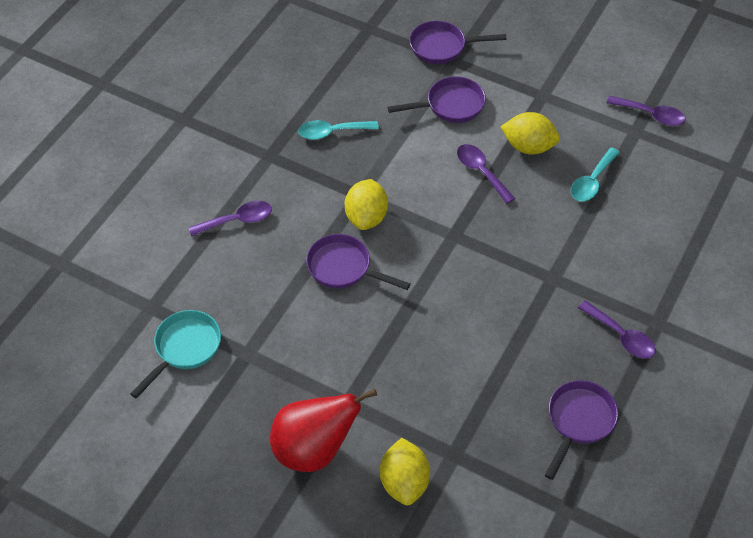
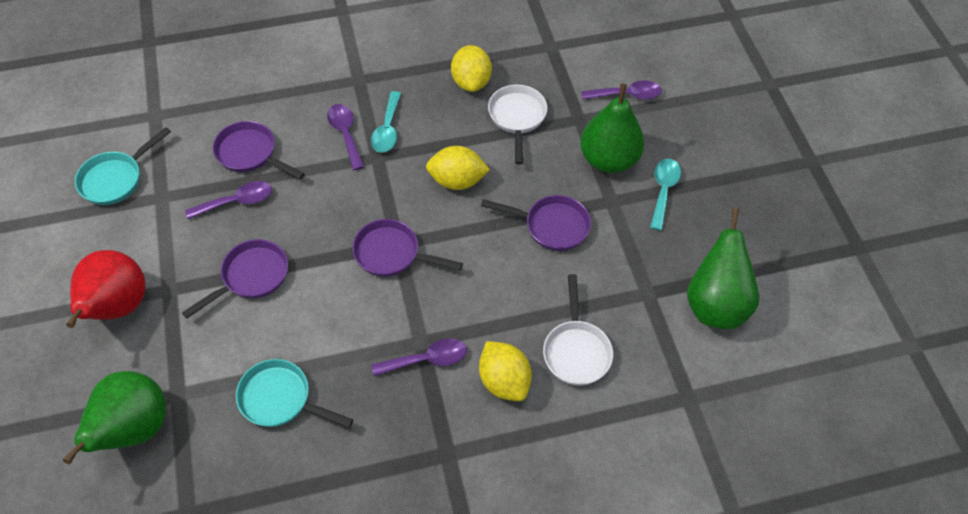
green pear: none = 0 -> [63,371,166,464] [580,83,644,173] [687,208,760,329] = 3
turquoise pan: [130,310,221,399] = 1 -> [75,127,171,205] [236,359,353,428] = 2
white pan: none = 0 -> [488,85,547,165] [543,274,613,386] = 2

